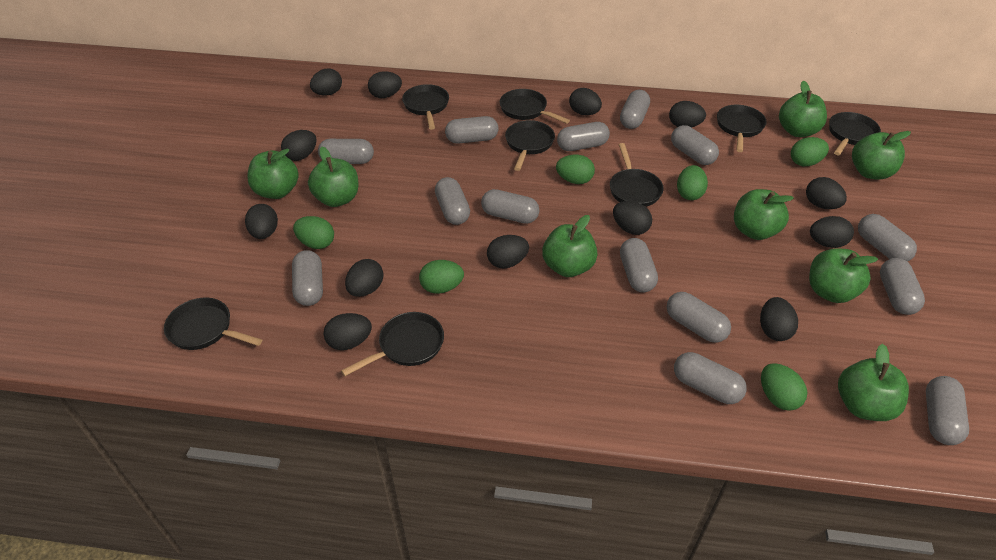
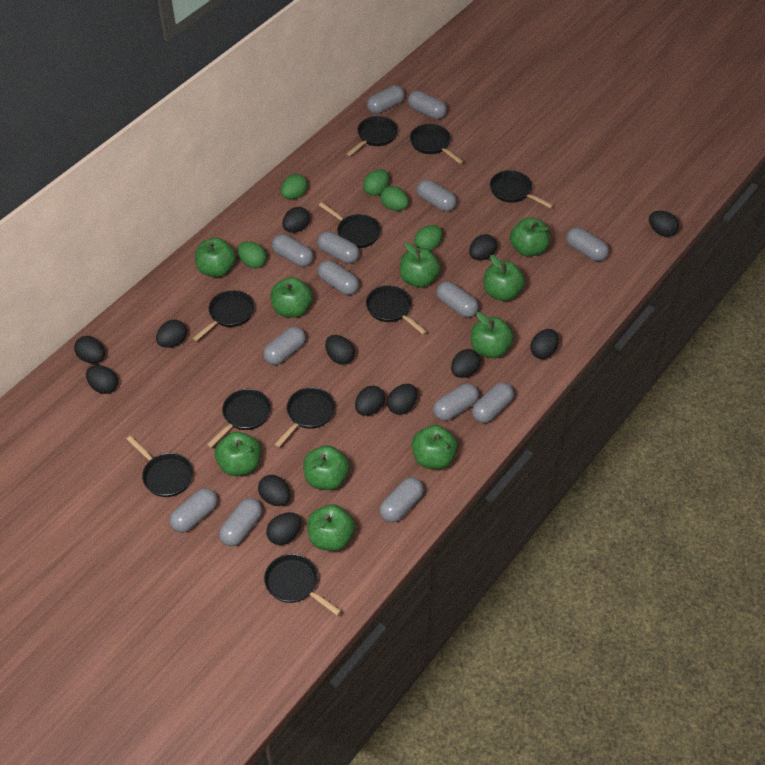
black pan: [164,298,262,350] [341,312,444,376] [402,84,449,130] [500,89,570,124] [505,120,555,171] [610,143,664,207] [717,105,767,152] [829,112,881,156] = 8 -> [126,436,193,497] [193,290,254,341] [207,389,271,448] [264,554,341,616] [275,387,335,447] [319,202,381,248] [347,116,398,156] [366,285,427,334] [410,124,463,164] [490,170,553,208] = 10
green apple: [247,148,299,199] [308,147,359,207] [542,215,598,277] [734,189,794,240] [779,80,827,137] [809,248,878,303] [838,344,909,421] [852,131,911,180] = 8 -> [195,238,236,277] [215,432,261,476] [271,277,312,318] [303,445,349,490] [307,504,355,551] [400,242,440,288] [412,425,458,469] [471,312,514,358] [484,255,525,301] [510,217,550,257] = 10
green egg: [293,216,334,249] [419,260,464,294] [556,155,595,184] [677,165,708,200] [761,363,807,411] [791,137,829,166] = 6 -> [238,241,266,268] [281,174,308,199] [363,169,389,196] [380,186,409,211] [414,225,442,251] = 5

